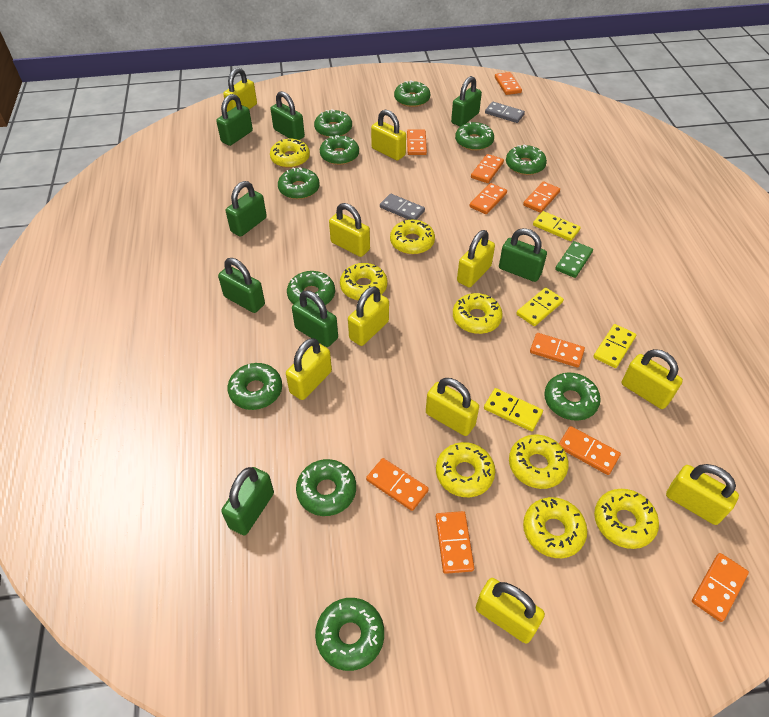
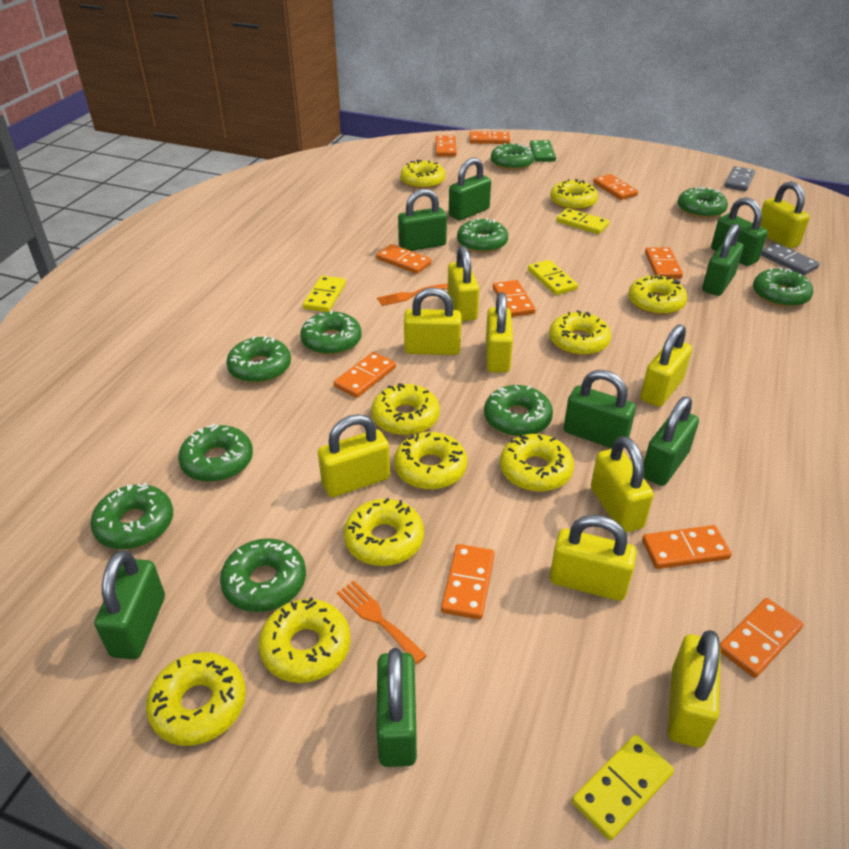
green donut: [227,363,282,410] [278,167,320,199] [287,271,335,305] [296,459,356,516] [314,109,352,137] [315,598,384,671] [320,135,359,165] [394,80,430,107] [455,122,494,151] [506,144,547,175] [544,372,601,421] = 11 -> [90,483,173,549] [178,423,253,482] [220,538,306,612] [226,335,291,383] [300,310,362,355] [457,218,508,253] [484,385,553,437] [491,143,534,170] [678,187,728,218] [753,267,813,307] = 10
orange fork: none = 0 -> [337,581,427,664] [377,283,448,306] = 2
yellow donut: [270,139,310,168] [340,263,387,300] [390,220,435,254] [436,442,495,497] [453,293,503,334] [509,434,569,489] [523,497,587,558] [594,489,659,549] = 8 -> [146,652,246,746] [259,598,351,683] [344,498,424,566] [371,383,440,436] [394,432,467,490] [400,160,445,189] [500,434,574,492] [549,310,611,356] [550,179,598,211] [628,275,687,315] = 10
yellow padlock: [223,68,257,112] [286,338,332,400] [329,203,370,257] [348,286,389,346] [371,110,406,161] [426,378,479,436] [457,230,495,288] [476,578,545,644] [622,349,683,409] [666,464,739,525] = 10 -> [318,414,390,497] [404,287,461,355] [448,246,479,321] [486,292,513,373] [550,515,637,601] [591,436,654,533] [640,324,692,407] [668,630,721,748] [760,181,810,249] = 9

